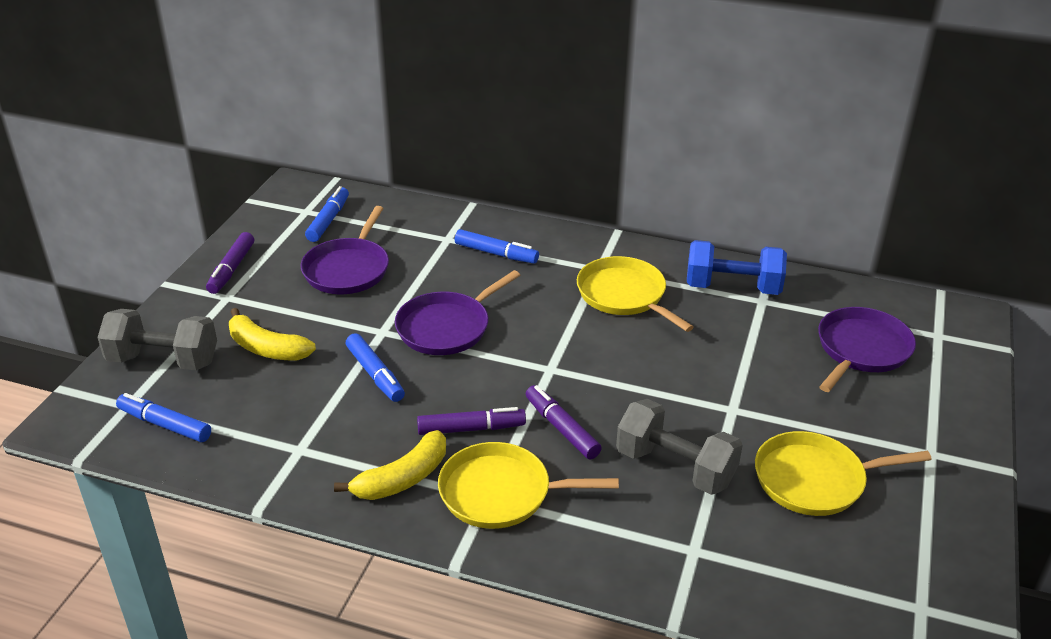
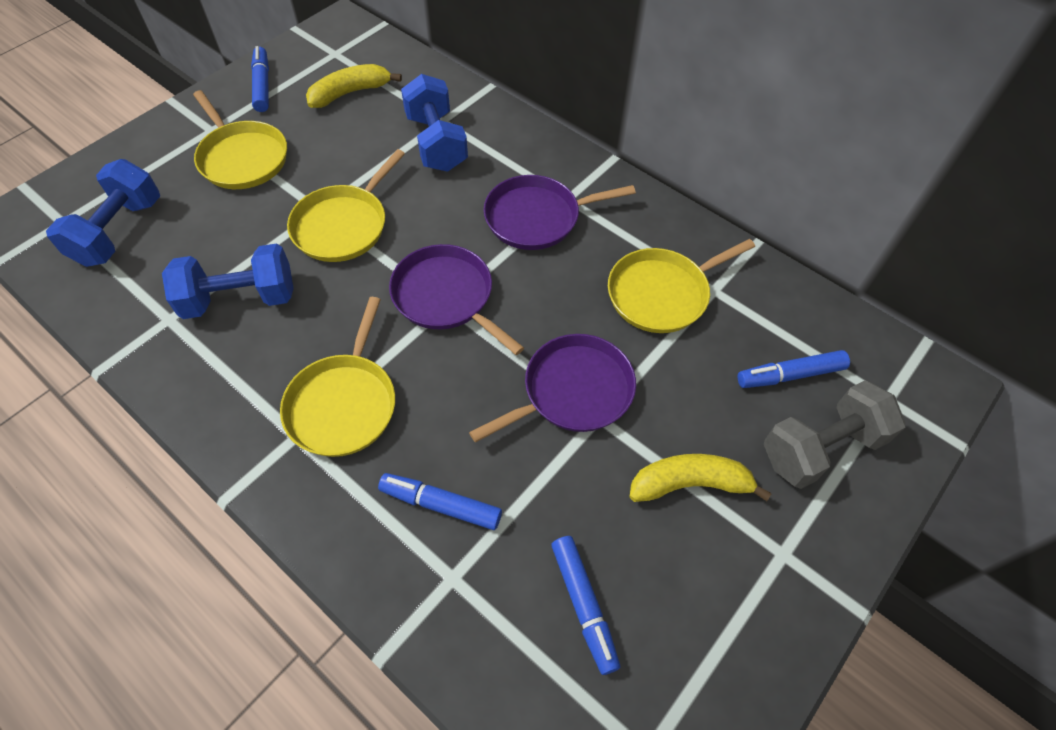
blue dumbbell: [687,240,787,295] = 1 -> [46,159,160,267] [162,244,294,319] [401,74,468,172] = 3
grey dumbbell: [97,309,217,370] [616,399,743,495] = 2 -> [764,381,906,489] = 1
purple marker: [206,232,254,294] [417,407,526,435] [526,385,602,459] = 3 -> none = 0
yellow pan: [438,442,619,529] [577,256,694,332] [755,431,932,516] = 3 -> [193,90,287,189] [280,297,395,457] [287,149,405,262] [608,239,755,333] = 4

